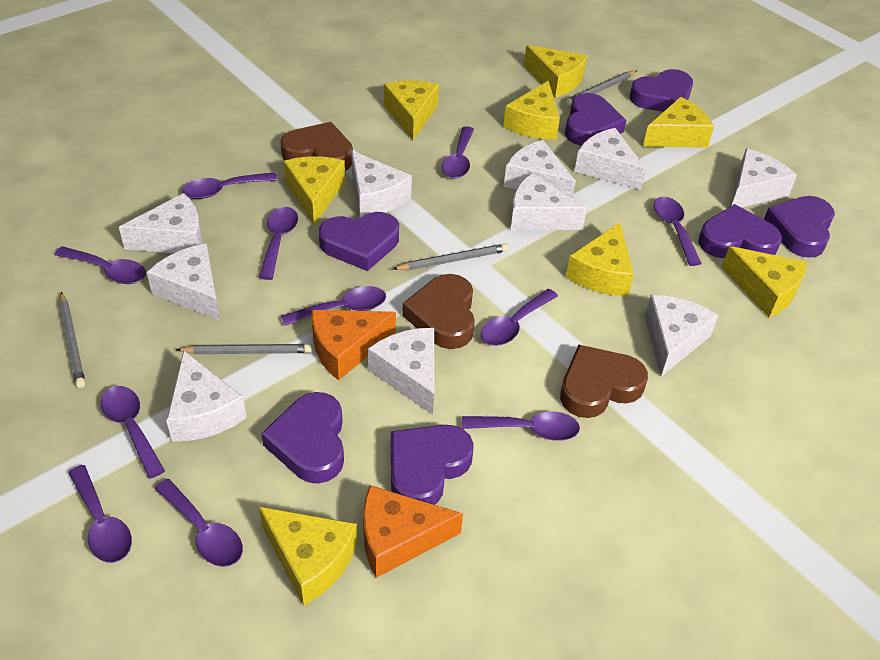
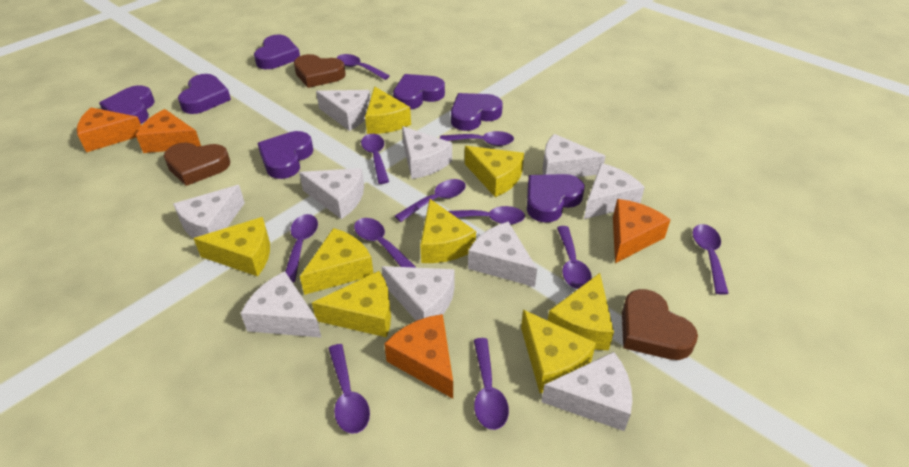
grey pencil: [59,292,85,388] [176,344,312,354] [393,243,508,270] [565,70,637,105] = 4 -> none = 0
orange cheese: [312,310,396,380] [363,485,463,578] = 2 -> [77,108,141,152] [136,109,201,153] [384,314,453,399] [613,199,671,263] = 4

